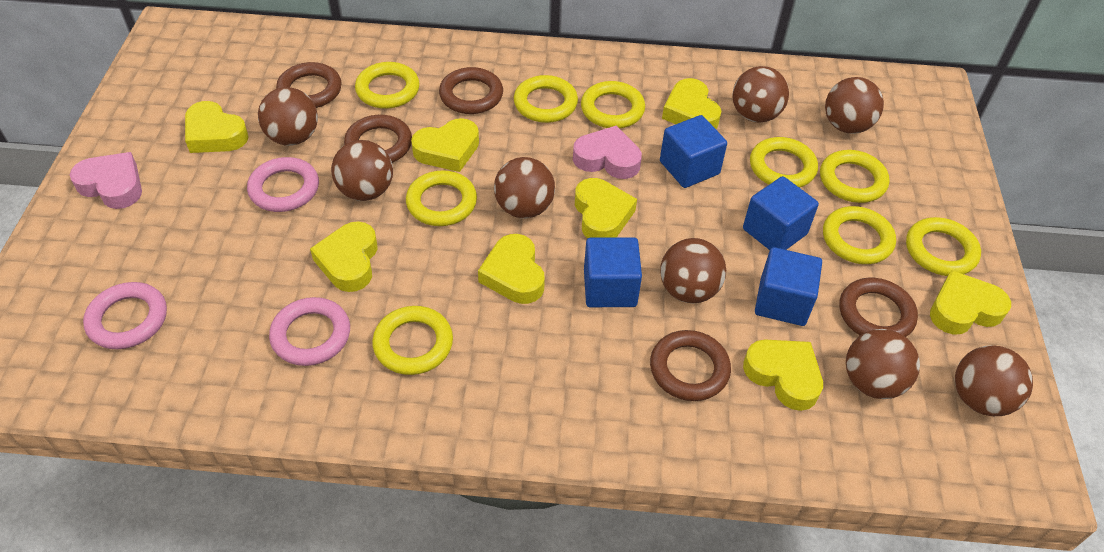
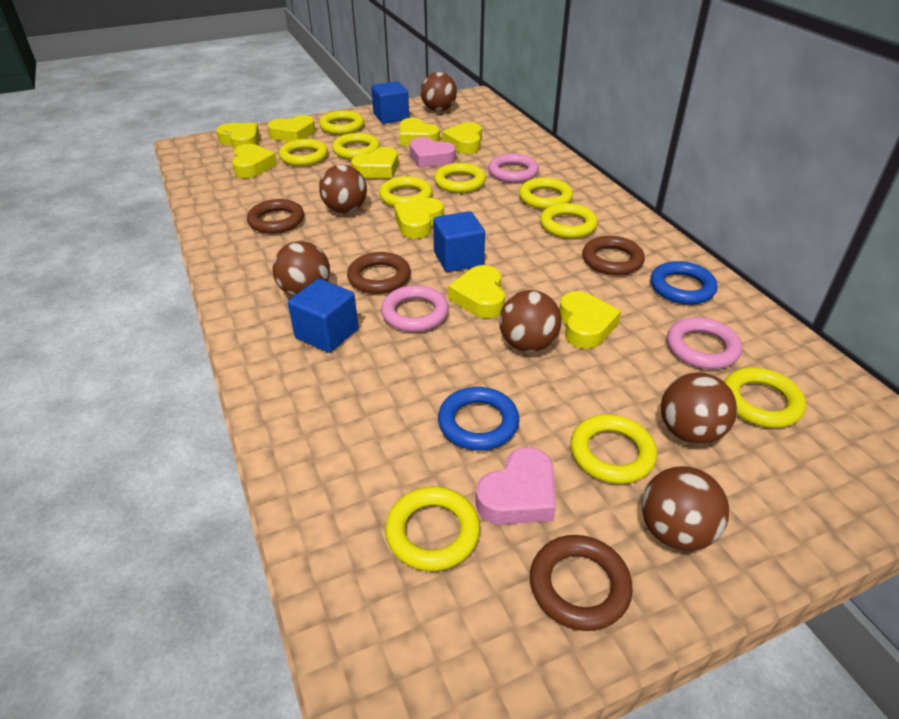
blue cube: [584,237,642,307] [660,115,727,188] [743,176,819,250] [755,247,822,326] = 4 -> [288,279,358,353] [371,81,409,124] [433,211,485,272] = 3
blue ring: none = 0 -> [438,387,519,451] [650,261,717,305] = 2
brown ball: [258,87,318,146] [331,140,393,201] [494,157,555,218] [660,238,726,303] [732,66,789,123] [825,77,884,134] [846,329,920,399] [955,345,1033,416] = 8 -> [273,241,330,297] [319,164,367,213] [420,72,457,111] [499,290,561,352] [642,466,729,551] [661,372,737,444] = 6
brown ring: [276,62,342,108] [344,115,412,163] [439,67,503,114] [650,330,731,401] [840,278,918,337] = 5 -> [247,199,304,234] [347,252,411,294] [530,535,633,631] [582,236,645,275] = 4
yellow heart: [185,101,249,153] [310,221,378,292] [411,118,479,172] [478,234,545,304] [575,178,637,238] [662,78,721,129] [743,340,823,411] [930,270,1011,334] = 8 -> [217,123,260,150] [232,144,277,178] [268,115,315,142] [351,147,398,178] [394,198,444,239] [400,118,440,146] [442,122,482,154] [448,265,505,318] [559,291,621,349] = 9
yellow ring: [355,62,420,109] [372,306,453,375] [406,170,477,226] [514,75,578,123] [581,81,645,128] [750,137,818,188] [820,150,890,203] [823,206,896,264] [906,217,981,276] = 9 -> [279,139,328,166] [319,110,364,135] [332,133,380,159] [379,176,433,207] [385,487,480,571] [434,163,486,193] [519,177,573,209] [540,203,598,238] [570,414,657,484] [724,367,806,428] = 10

